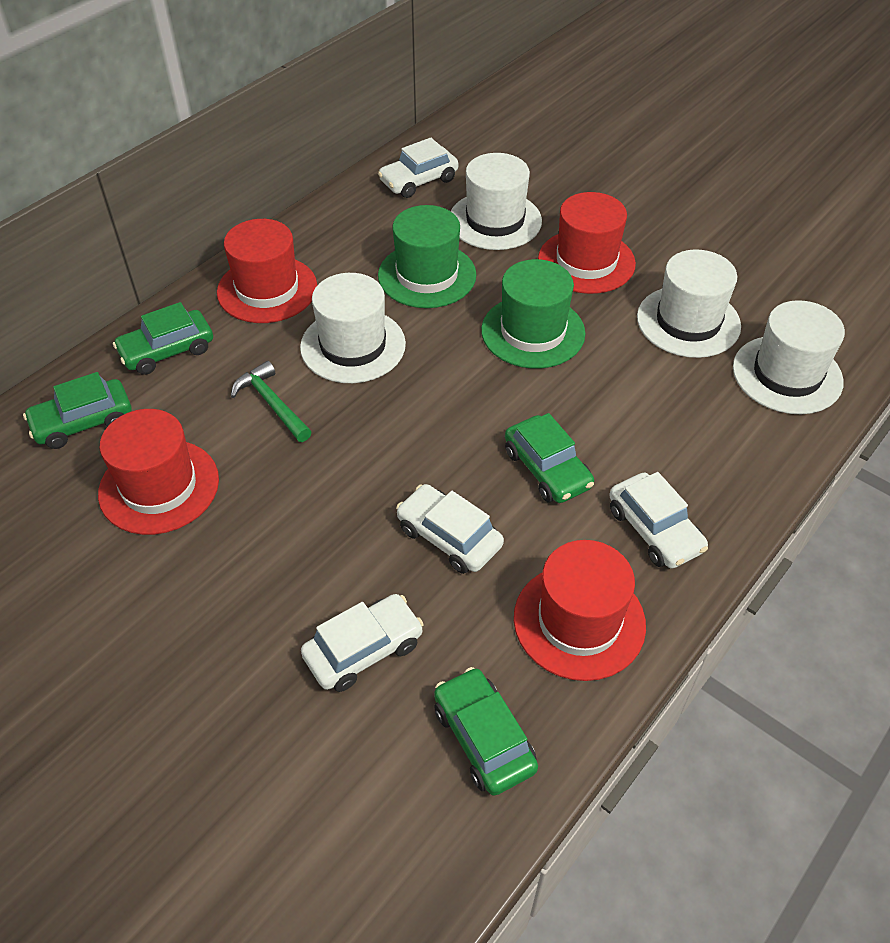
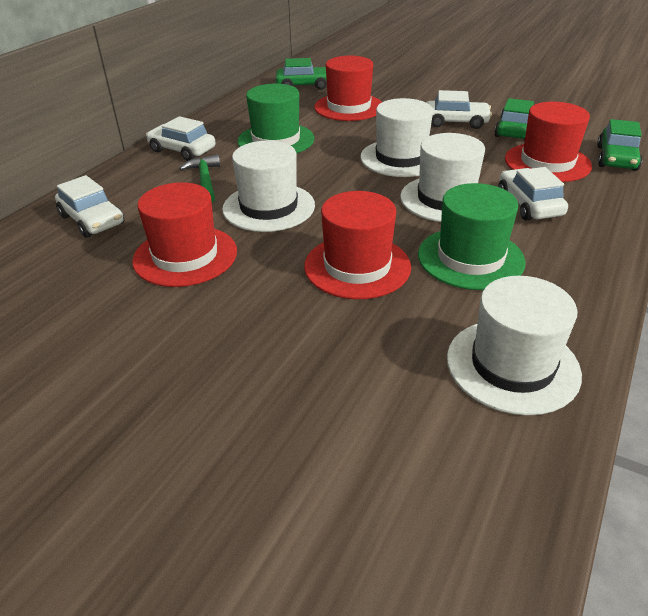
green car: [23,372,131,449] [113,302,213,375] [434,667,538,796] [505,413,594,503] = 4 -> [276,58,327,90] [494,98,534,140] [597,119,642,171] = 3

